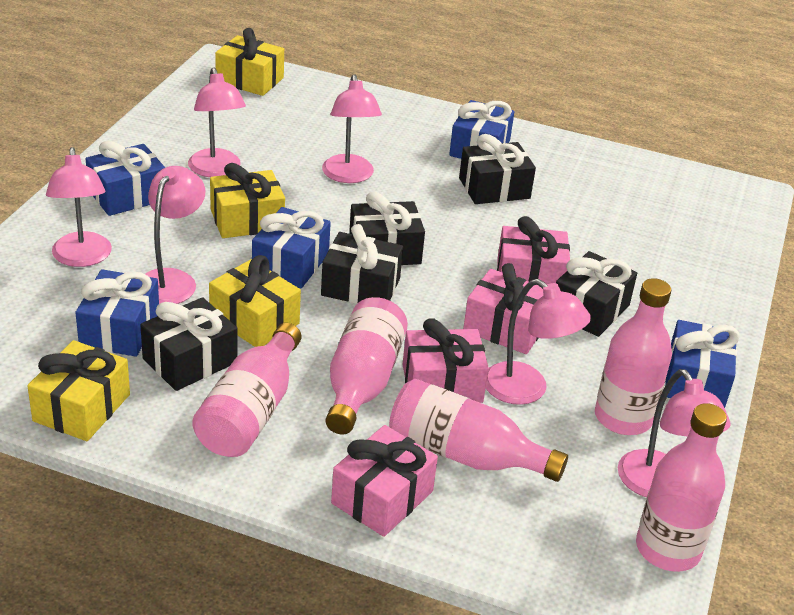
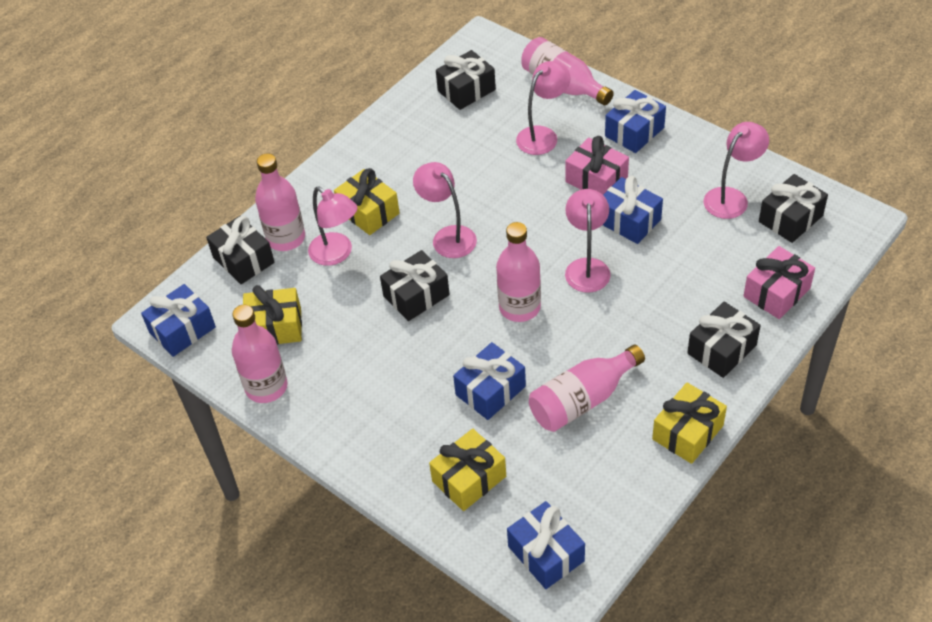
pink gift: [331,425,438,537] [402,318,489,403] [463,263,544,354] [497,216,570,284] = 4 -> [565,136,629,195] [743,246,815,319] = 2
pink lamp: [46,147,112,267] [145,166,205,304] [188,67,246,177] [322,74,382,183] [486,279,591,405] [618,369,731,497] = 6 -> [308,187,358,266] [413,162,477,258] [516,61,571,155] [565,189,611,293] [704,122,769,219] = 5

